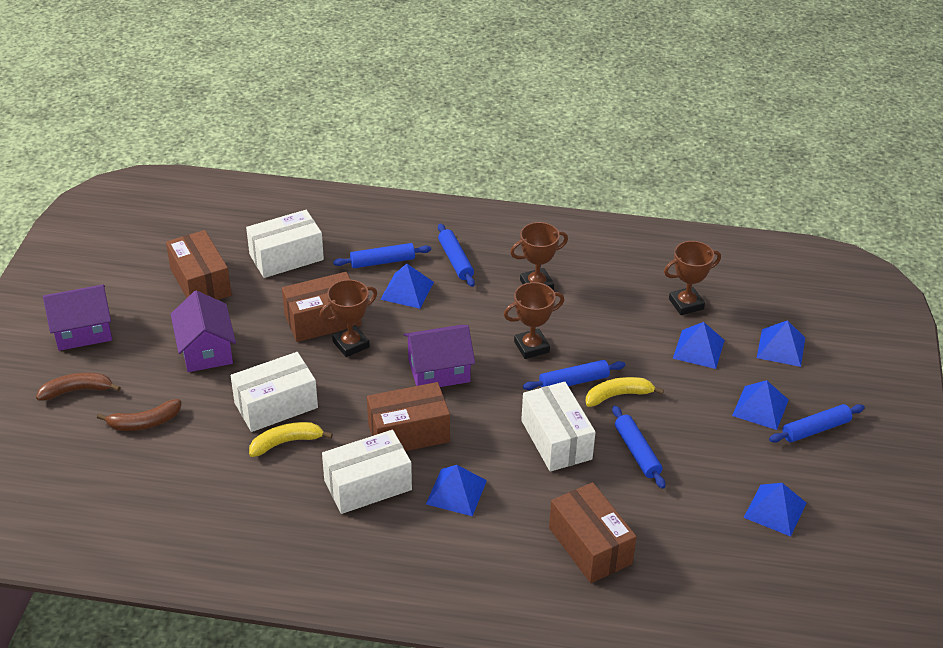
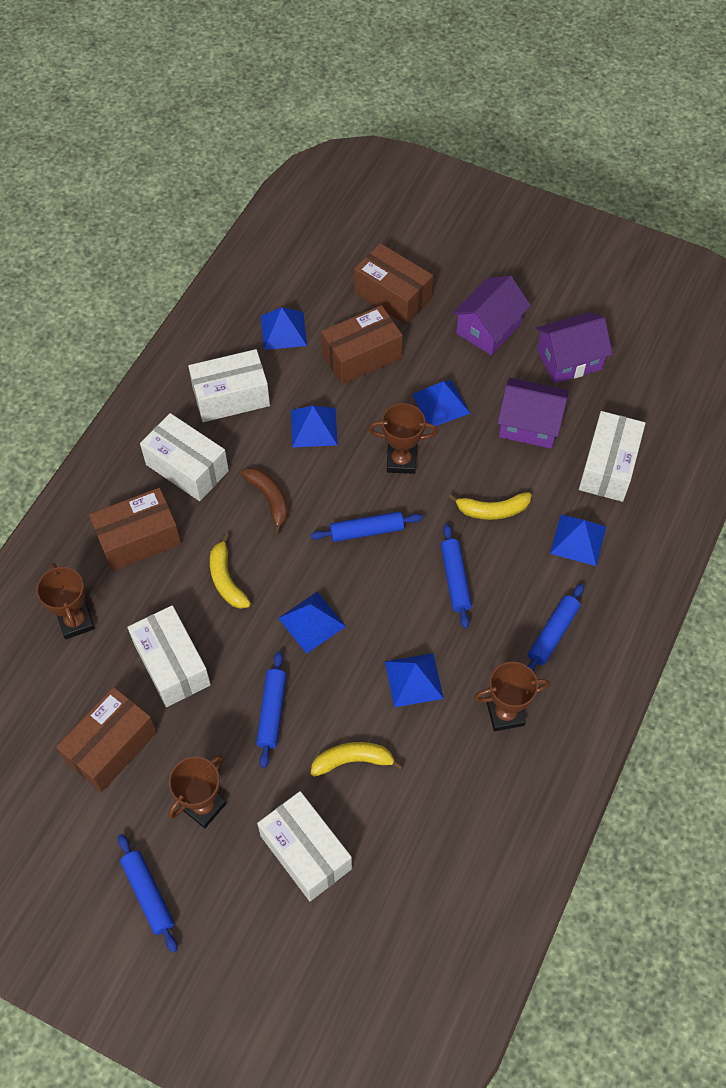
brown banana: [36,372,121,401] [97,399,181,431] = 2 -> [241,467,288,535] = 1
white box: [231,352,318,432] [246,210,324,278] [322,430,412,514] [521,382,596,472] = 4 -> [127,605,211,707] [140,413,229,501] [188,349,270,422] [257,791,352,901] [579,411,646,502] = 5
yellow banana: [249,422,333,457] [586,377,664,407] = 2 -> [210,533,251,609] [310,742,404,777] [448,492,532,520] = 3

